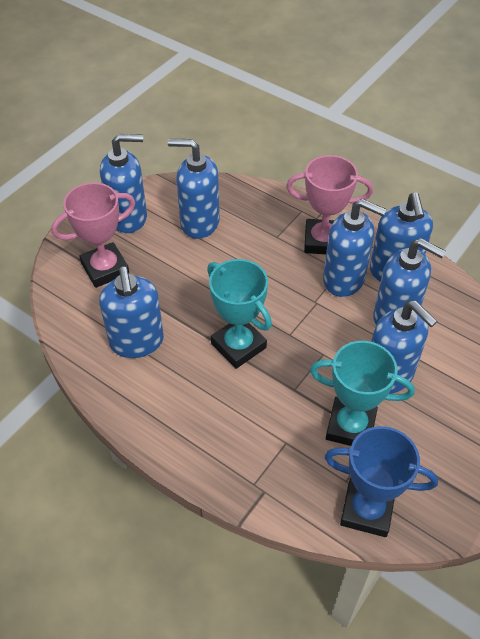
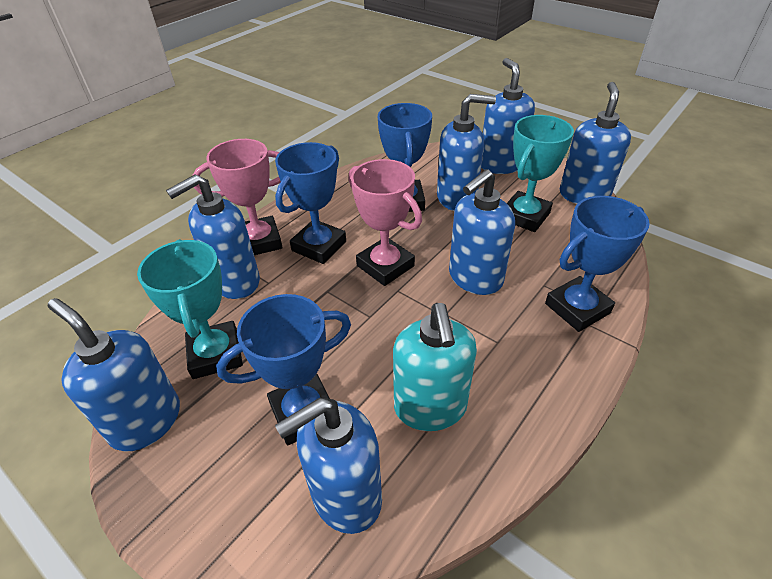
blue trophy: [324,426,438,537] = 1 -> [216,294,351,445] [275,142,346,264] [378,103,432,212] [545,196,650,332] = 4
turquoise soap dispenser: none = 0 -> [393,303,477,431] = 1

